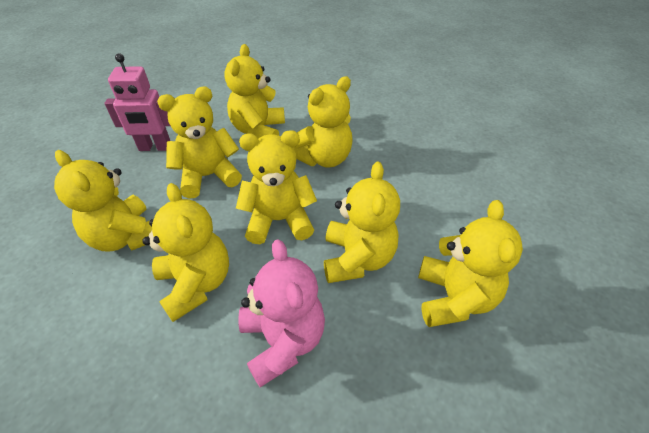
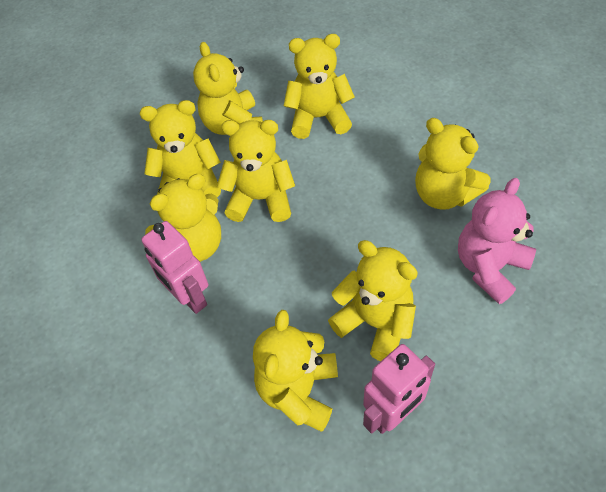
pink robot: [104,53,170,151] = 1 -> [141,221,208,314] [363,344,435,434] = 2

